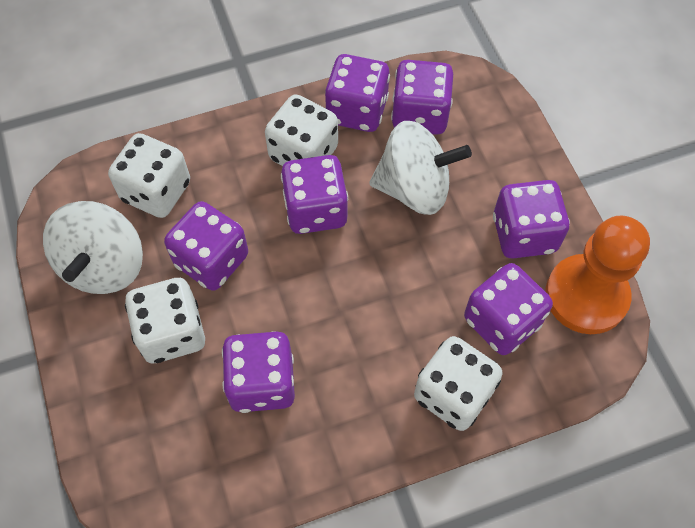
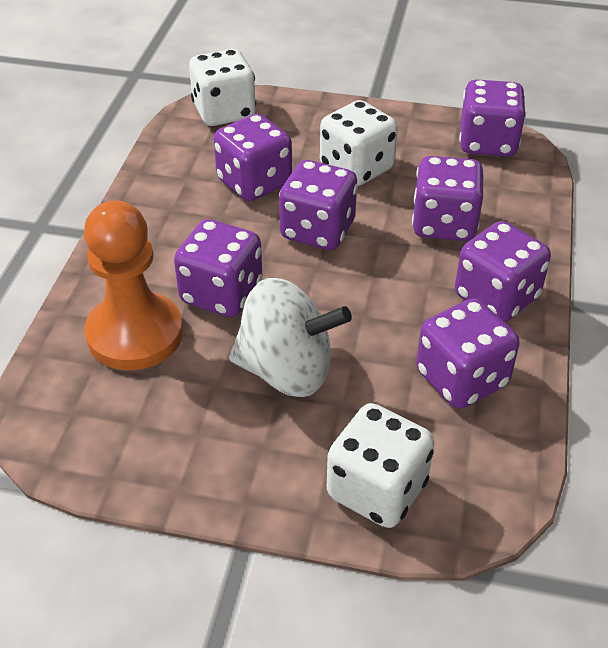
white dice: [108,133,190,218] [125,278,205,363] [265,94,338,166] [414,336,503,431] = 4 -> [189,49,256,126] [320,100,398,186] [327,403,434,528] = 3
white spinning top: [43,201,143,294] [369,121,472,215] = 2 -> [230,278,352,397] = 1

